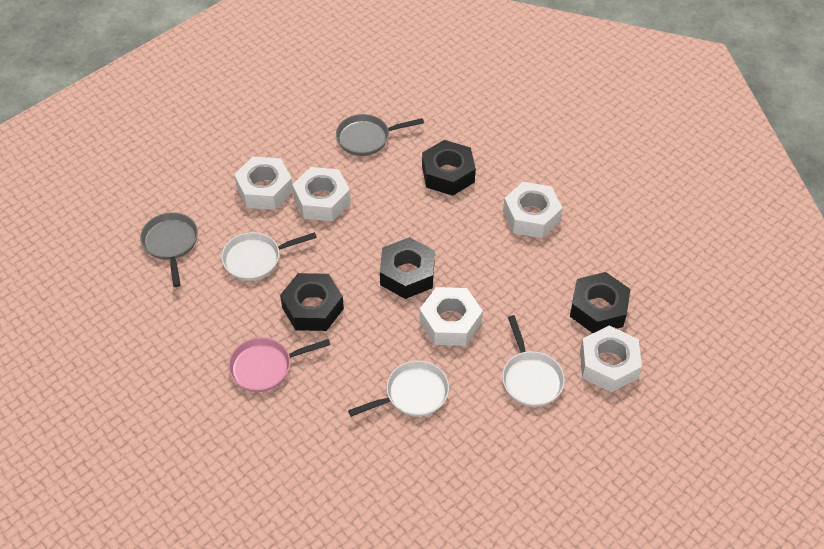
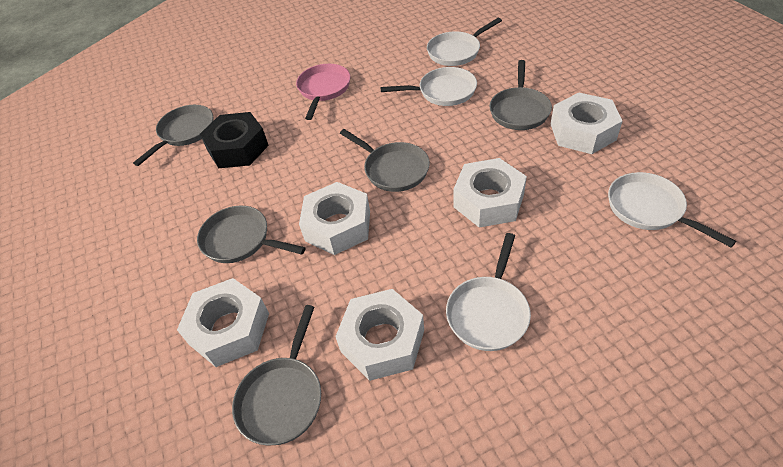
black nut: [280,273,344,331] [380,237,435,299] [422,140,476,196] [570,272,631,333] = 4 -> [200,112,269,168] = 1
grey pan: [140,212,198,287] [336,114,424,156] = 2 -> [133,105,214,166] [197,206,306,263] [232,305,321,445] [340,129,430,192] [489,60,552,130] = 5
white pan: [222,232,317,281] [348,361,449,417] [502,315,565,407] = 3 -> [381,67,477,106] [427,18,502,66] [446,233,531,351] [608,172,736,247] = 4

